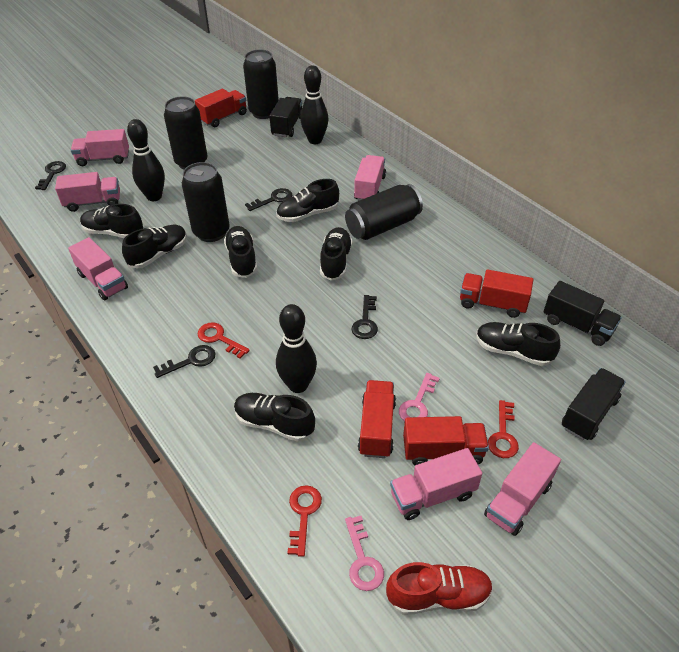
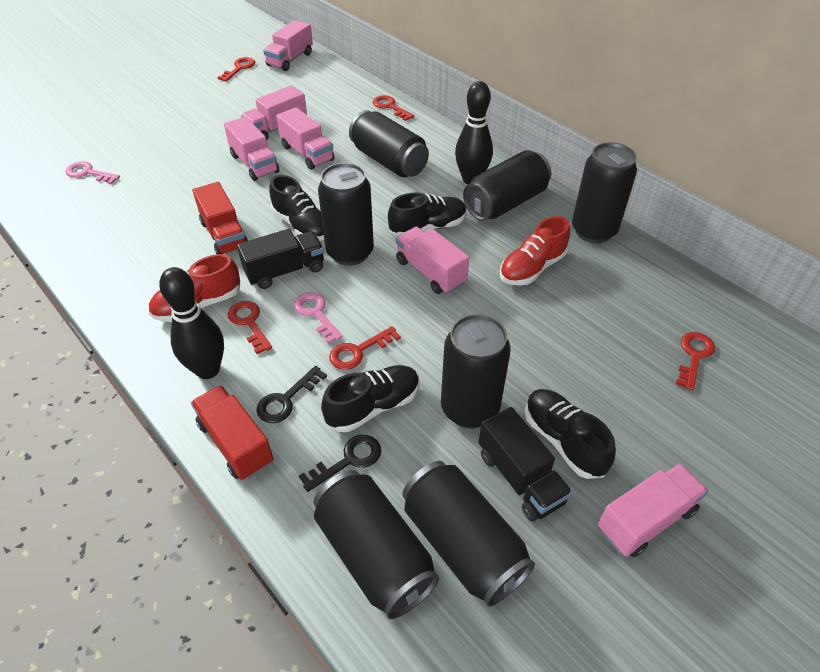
black bowling pin: [127,119,165,201] [276,304,317,393] [300,65,329,144] = 3 -> [159,267,224,379] [455,81,493,184] = 2
black can: [164,96,208,170] [182,162,230,242] [243,50,279,119] [345,184,423,240] = 4 -> [314,470,439,619] [318,163,374,266] [349,110,429,177] [403,461,535,607] [441,314,511,429] [463,150,551,221] [572,142,637,243] = 7
black key: [35,161,66,190] [153,345,216,378] [245,188,292,211] [352,295,378,339] = 4 -> [256,366,327,423] [299,435,381,492] = 2
black shoe: [80,204,143,238] [122,225,187,269] [224,226,258,278] [234,393,315,442] [276,179,339,222] [320,227,353,281] [476,322,560,366] = 7 -> [269,175,324,241] [321,365,420,432] [388,192,467,236] [525,389,616,479] = 4
black truck: [269,97,302,137] [544,281,622,346] [562,368,626,440] = 3 -> [237,229,324,289] [478,407,573,521] = 2
red key: [198,322,250,359] [288,485,322,557] [488,400,519,458] = 3 -> [217,57,255,82] [228,301,272,354] [329,326,401,370] [373,95,414,121] [676,332,715,391] = 5
red shoe: [386,562,493,615] = 1 -> [148,254,240,322] [500,216,570,286] = 2
red truck: [195,89,247,127] [358,380,396,458] [403,416,489,465] [460,269,533,318] = 4 -> [191,385,274,480] [193,182,248,254] = 2

